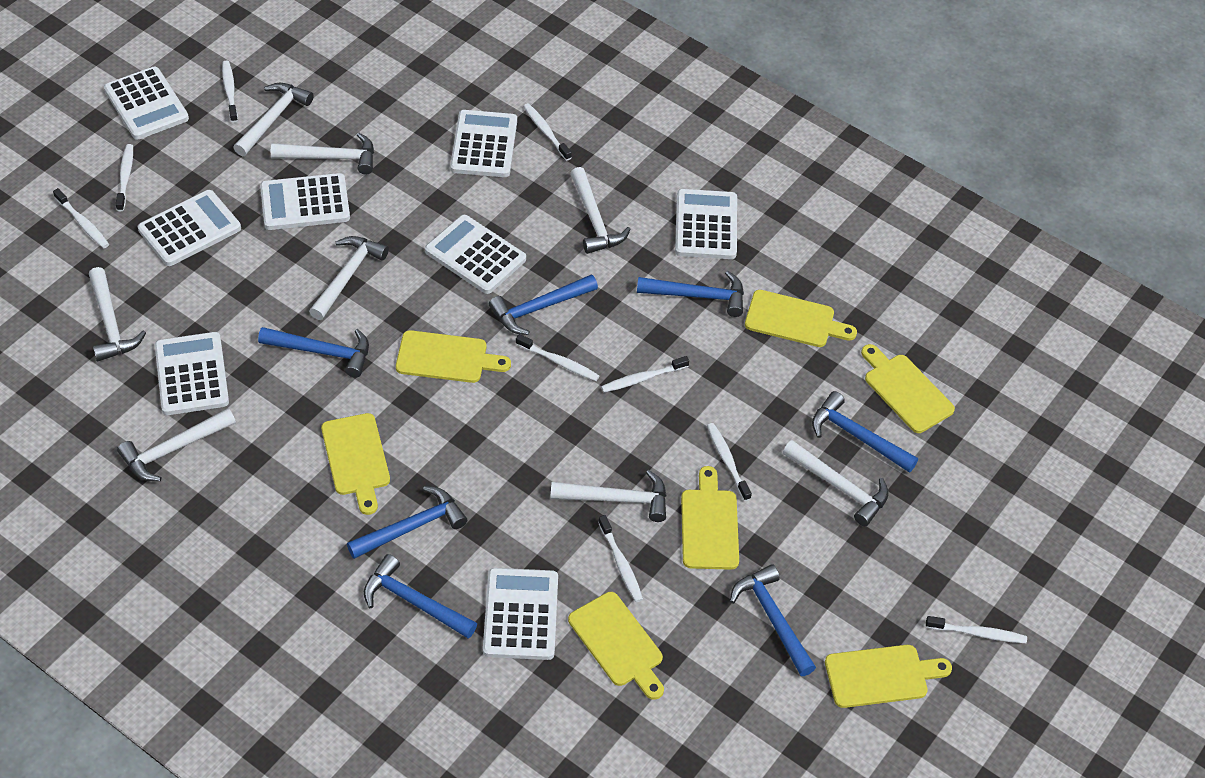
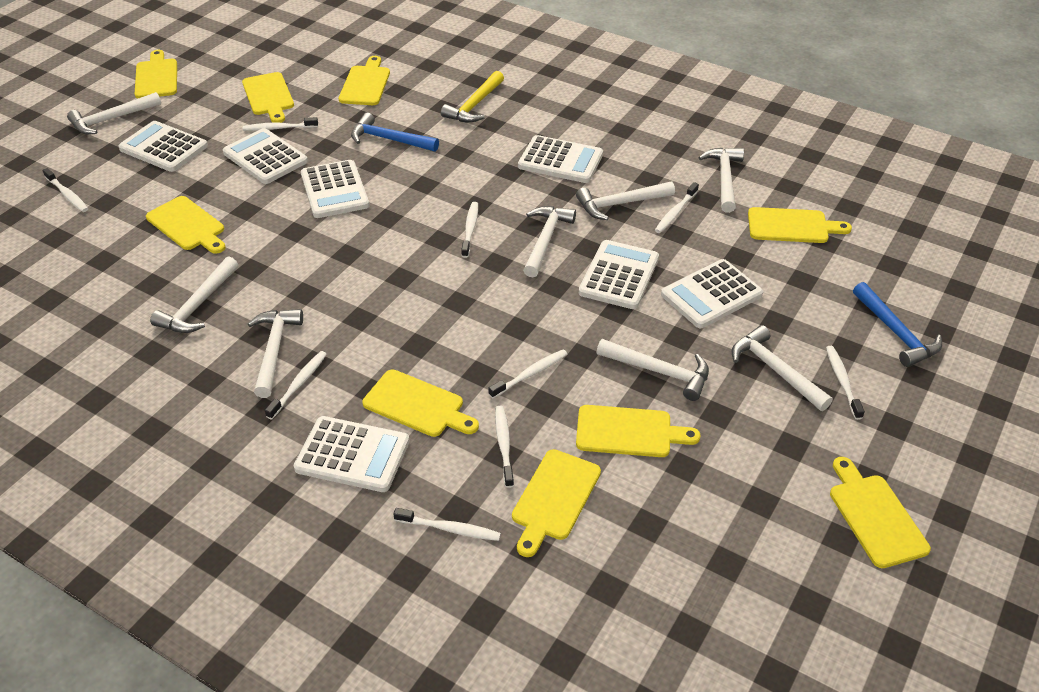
blue hammer: [258,327,369,378] [347,486,467,559] [364,554,477,639] [489,275,598,335] [637,271,744,317] [730,564,816,676] [812,391,918,473] = 7 -> [351,113,439,152] [853,282,942,367] = 2
white calculator: [104,67,189,140] [138,190,241,266] [155,332,229,415] [260,173,350,230] [425,215,526,294] [450,110,517,177] [483,568,558,660] [675,189,737,259] = 8 -> [118,121,208,172] [223,128,308,184] [294,416,410,492] [301,160,369,218] [518,135,603,183] [579,240,659,309] [661,259,763,328] = 7
yellow cutting board: [321,413,390,515] [396,330,511,383] [568,592,664,700] [681,466,739,570] [745,290,857,347] [825,645,952,708] [861,344,955,433] = 7 -> [135,50,177,98] [146,196,226,254] [242,72,294,123] [339,56,390,105] [362,370,479,437] [512,449,601,557] [576,405,701,457] [748,207,852,243] [830,457,931,568] = 9
yellow hammer: none = 0 -> [441,71,504,123] = 1

